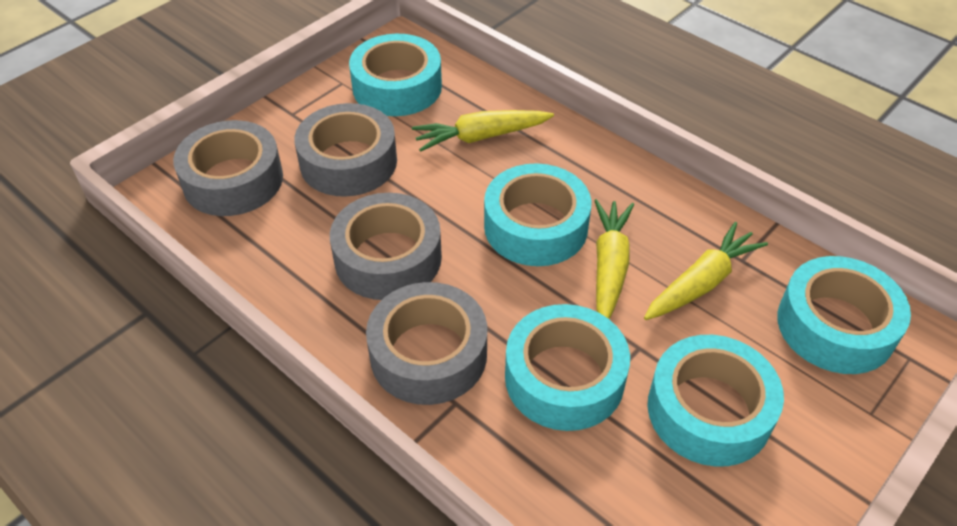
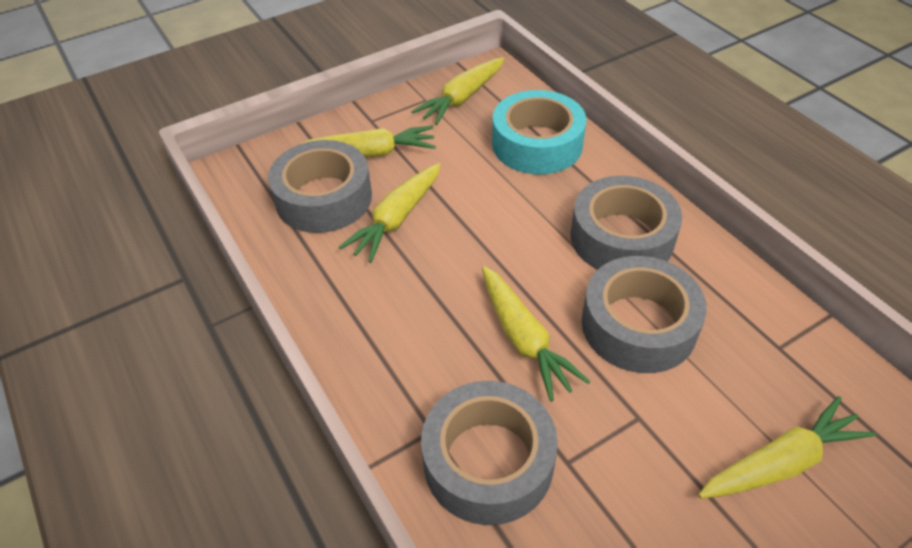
turquoise tape: [349,34,442,116] [484,163,591,266] [505,304,630,431] [647,335,784,467] [777,256,911,374] = 5 -> [492,90,586,174] = 1
yellow carrot: [412,110,554,152] [594,199,634,319] [644,222,768,320] = 3 -> [301,125,436,157] [339,163,441,263] [411,57,505,125] [482,266,591,402] [698,396,876,499] = 5

